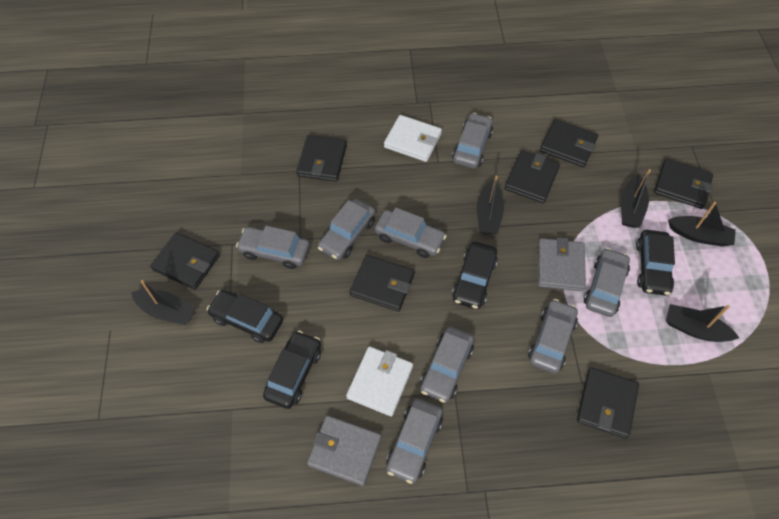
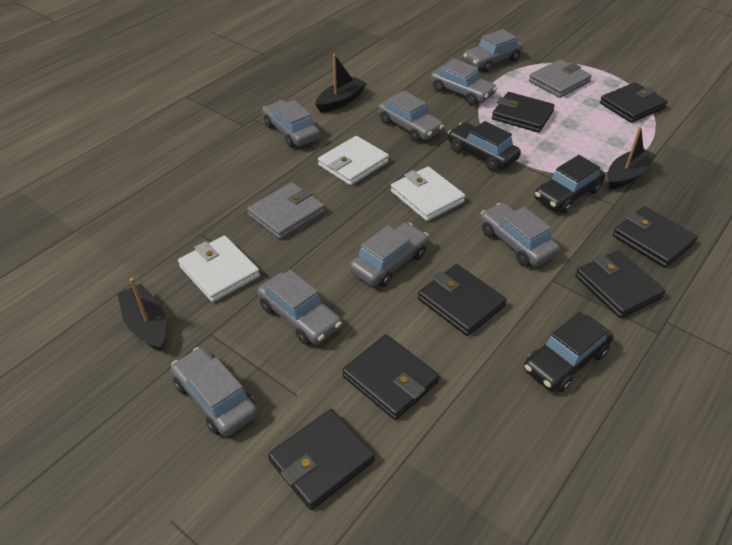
black boat: [131,280,196,325] [477,176,504,234] [621,169,651,228] [666,304,739,342] [668,202,736,247] = 5 -> [117,278,166,352] [315,54,367,113] [607,126,657,189] = 3
black car: [207,290,283,343] [263,331,321,409] [452,242,498,309] [636,230,675,296] = 4 -> [448,121,521,171] [524,312,613,392] [534,155,605,213] = 3
white wallet: [346,346,413,417] [384,115,442,162] = 2 -> [178,236,260,302] [318,136,389,186] [391,167,465,221] = 3

